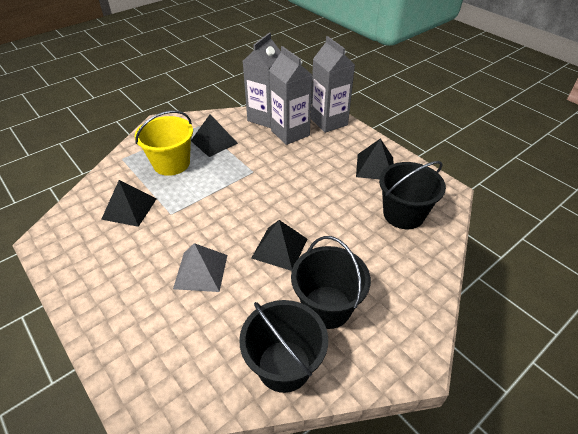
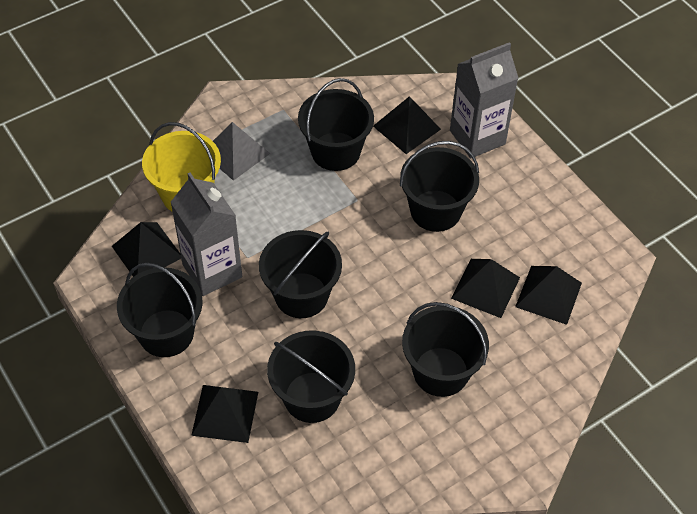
black bucket: [239,300,328,393] [291,236,371,329] [379,161,446,229] = 3 -> [117,263,203,357] [259,230,342,318] [267,331,355,423] [298,78,374,171] [400,141,479,232] [402,302,489,397] = 6
black pyramid: [101,180,156,227] [191,114,238,157] [251,220,307,271] [356,139,393,179] = 4 -> [112,222,181,277] [191,385,258,443] [373,96,441,154] [451,259,520,318] [515,266,582,325] = 5
grey carton: [243,32,281,128] [269,46,312,145] [311,36,355,133] = 3 -> [171,173,242,296] [450,42,518,158] = 2

